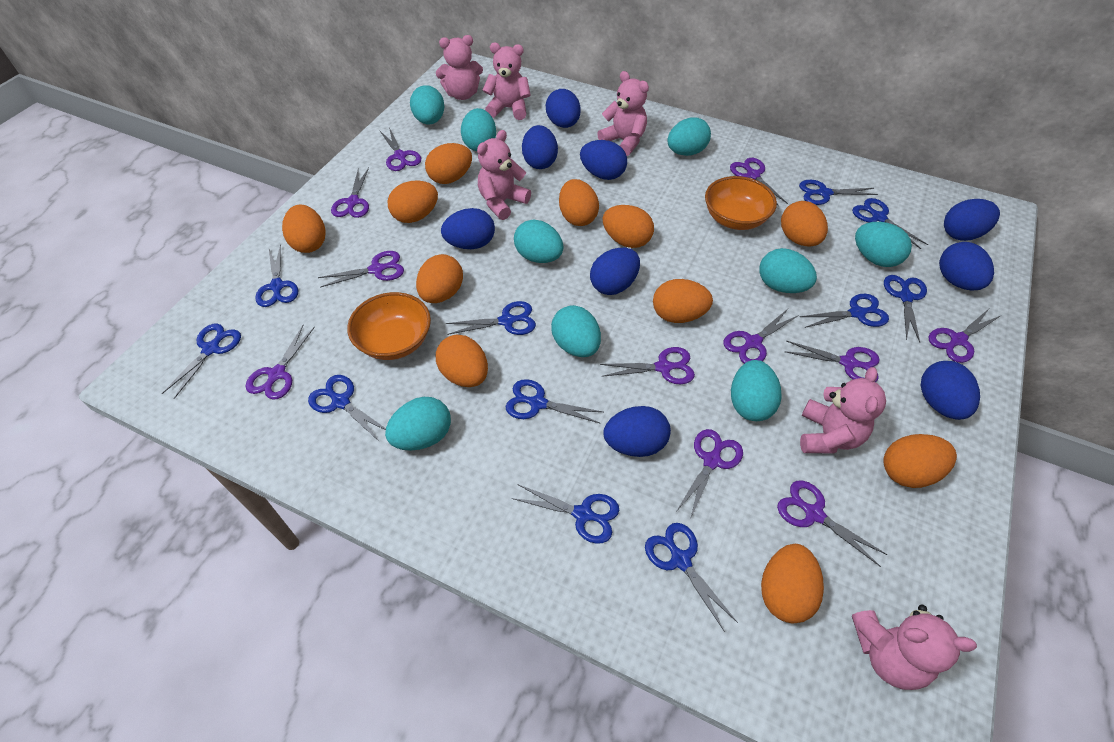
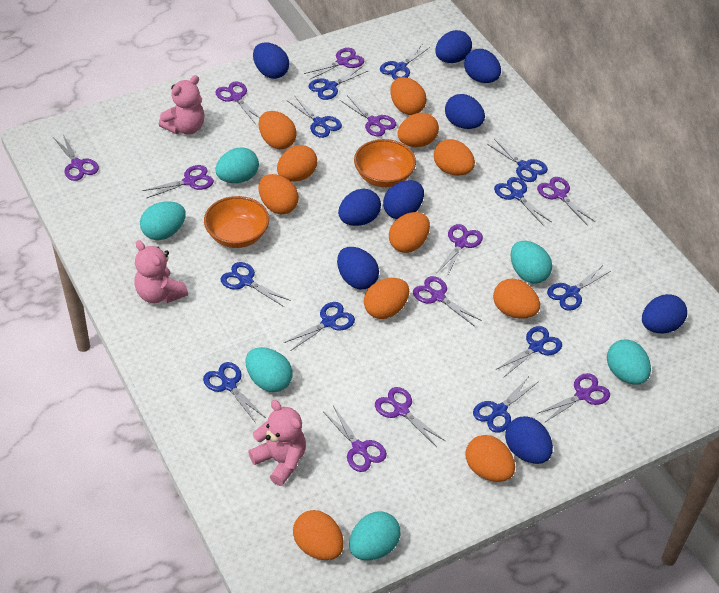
pink teddy bear: [436,35,483,100] [477,130,531,220] [483,43,531,120] [597,71,649,156] [800,367,886,453] [852,604,977,690] = 6 -> [134,240,188,303] [159,75,205,135] [248,400,306,486] = 3
turquoise egg: [385,397,451,451] [410,85,444,124] [461,108,496,151] [514,219,564,263] [551,305,601,357] [667,117,711,156] [731,360,781,421] [759,248,817,293] [855,222,912,267] = 9 -> [140,201,186,240] [216,147,259,183] [246,347,293,392] [349,511,400,561] [511,241,552,283] [607,339,651,385] = 6

